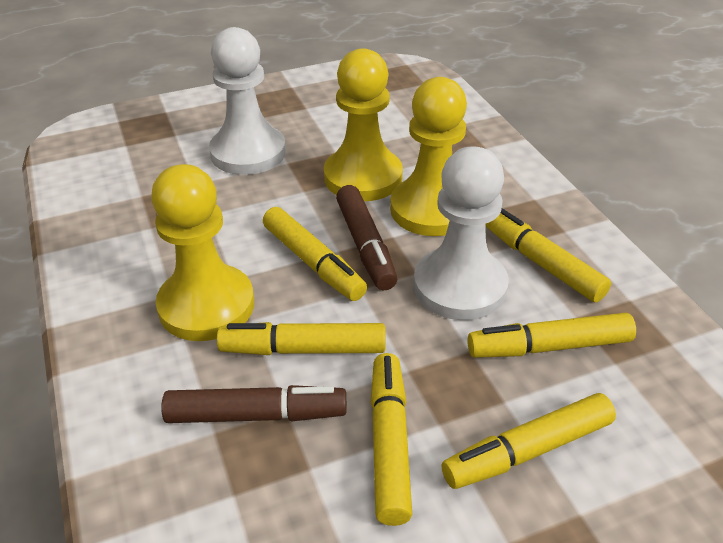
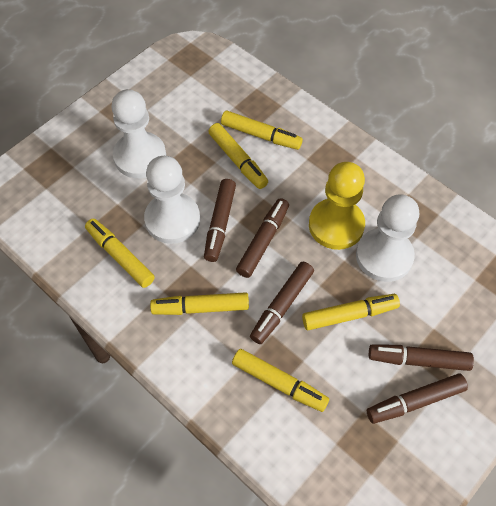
brown marker: [161,385,347,423] [336,185,397,290] = 2 -> [204,179,236,262] [236,198,289,278] [250,262,314,344] [367,373,468,424] [369,344,474,371] = 5
white pawn: [209,27,286,175] [414,147,509,320] = 2 -> [111,89,166,178] [144,156,200,244] [356,194,419,282] = 3
yellow pawn: [151,164,254,341] [324,48,403,201] [390,77,467,236] = 3 -> [309,162,365,250] = 1

